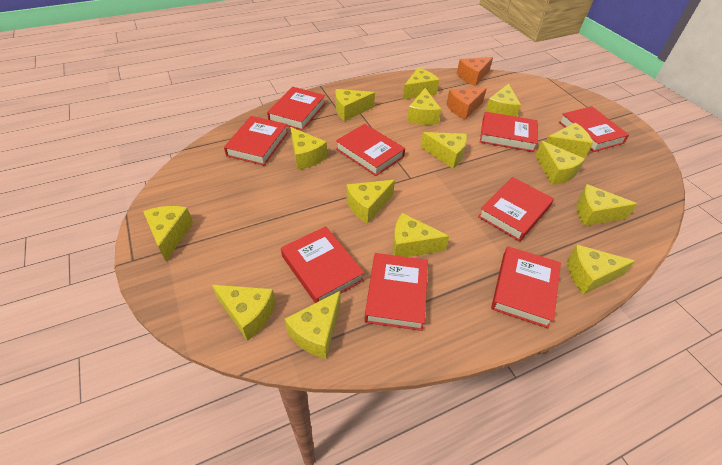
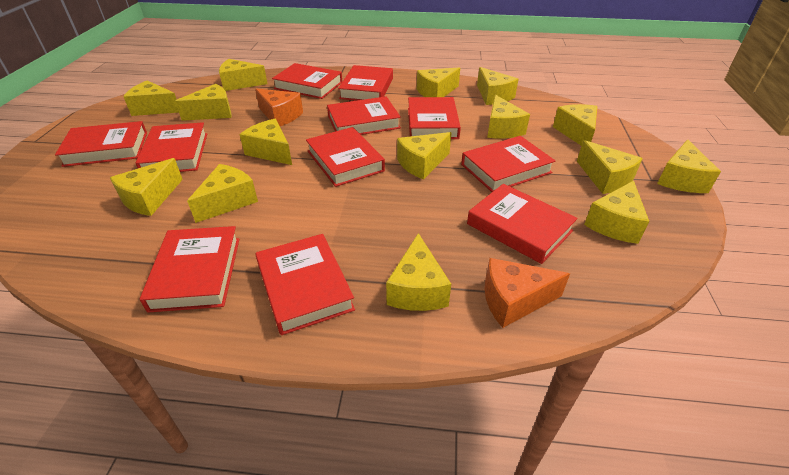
red book: [224,116,288,165] [267,87,326,131] [281,226,364,303] [336,124,405,176] [364,253,428,331] [478,177,554,241] [480,112,538,152] [491,246,561,328] [559,106,629,152] = 9 -> [55,121,147,167] [135,122,207,172] [140,226,239,312] [255,234,355,335] [272,63,342,99] [306,127,385,187] [327,96,401,135] [338,65,393,101] [408,97,461,139] [461,136,555,192] [467,184,578,264] = 11

